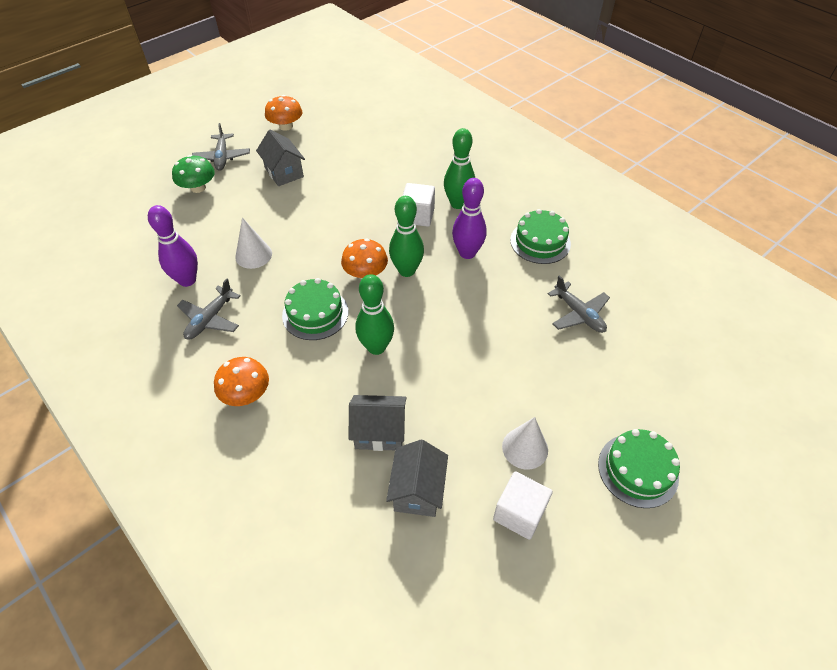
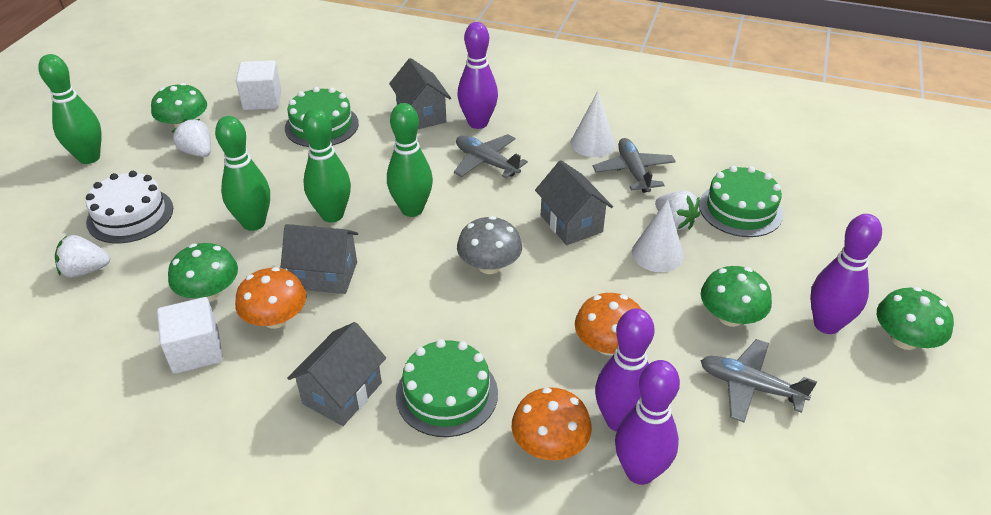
green bowling pin: [355,274,394,355] [389,196,424,277] [444,128,475,209] = 3 -> [38,54,102,164] [215,116,270,231] [302,108,351,222] [387,103,433,217] = 4
green mushroom: [172,155,215,193] = 1 -> [151,83,207,128] [168,243,238,302] [701,266,772,327] [877,287,954,350] = 4
grey house: [256,130,305,186] [349,395,406,451] [386,440,448,517] = 3 -> [281,224,358,294] [287,322,386,426] [389,58,451,129] [535,160,613,245] = 4
grey mushroom: none = 0 -> [457,216,522,274] = 1
purple bowling pin: [148,205,198,287] [452,178,487,259] = 2 -> [457,22,498,129] [595,308,654,432] [615,360,680,485] [810,214,882,334] = 4
white cake: none = 0 -> [86,171,173,243] = 1
white strawberry: none = 0 -> [55,235,110,277] [172,119,211,157] [655,191,700,230] = 3

